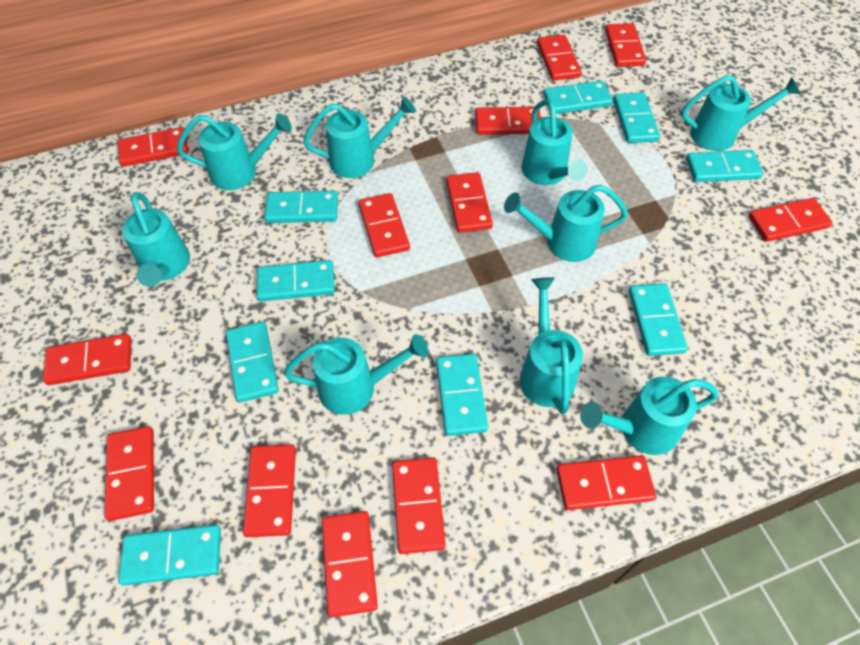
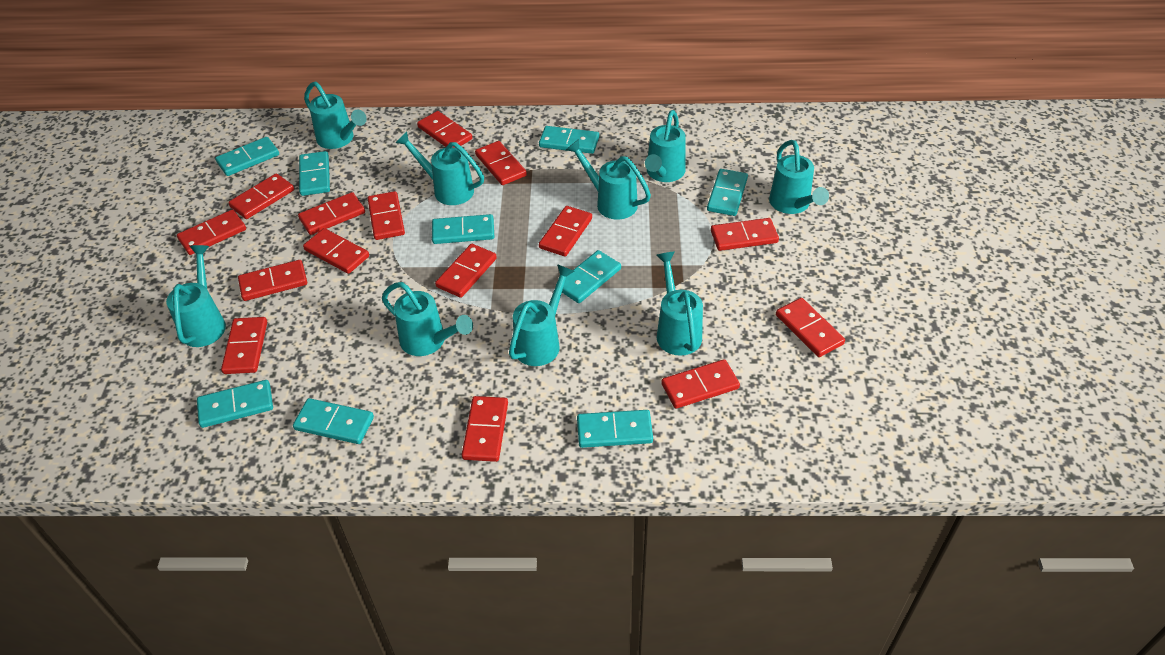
red domino: [43,334,132,385] [104,426,154,521] [117,127,188,167] [243,444,296,537] [322,511,378,617] [359,193,410,258] [392,457,446,554] [446,172,493,233] [475,107,541,135] [537,35,582,81] [556,455,656,510] [605,23,646,67] [749,198,832,242] = 13 -> [177,210,246,255] [221,317,267,374] [228,173,294,219] [238,260,307,301] [298,192,365,235] [303,228,369,274] [367,191,405,240] [417,111,472,147] [435,244,497,298] [462,396,508,462] [475,141,527,185] [539,206,592,257] [661,359,740,409] [711,218,779,251] [776,298,845,357] = 15

